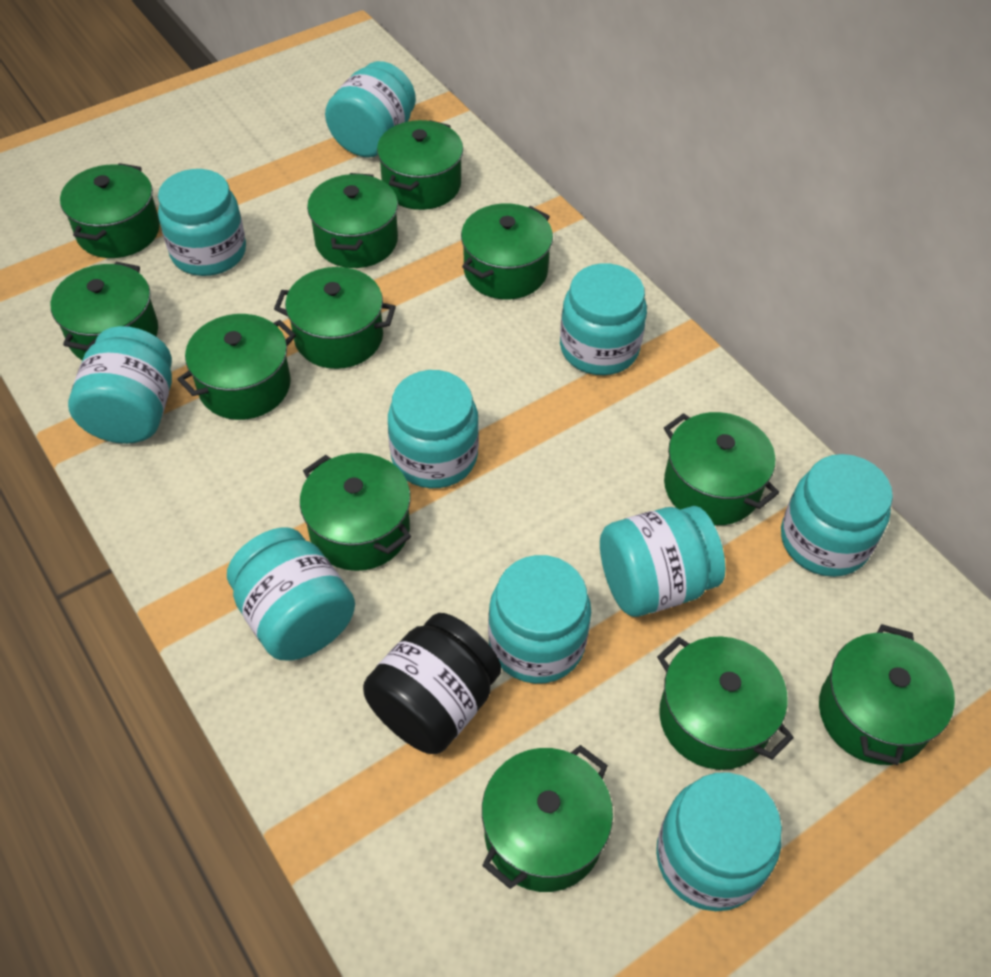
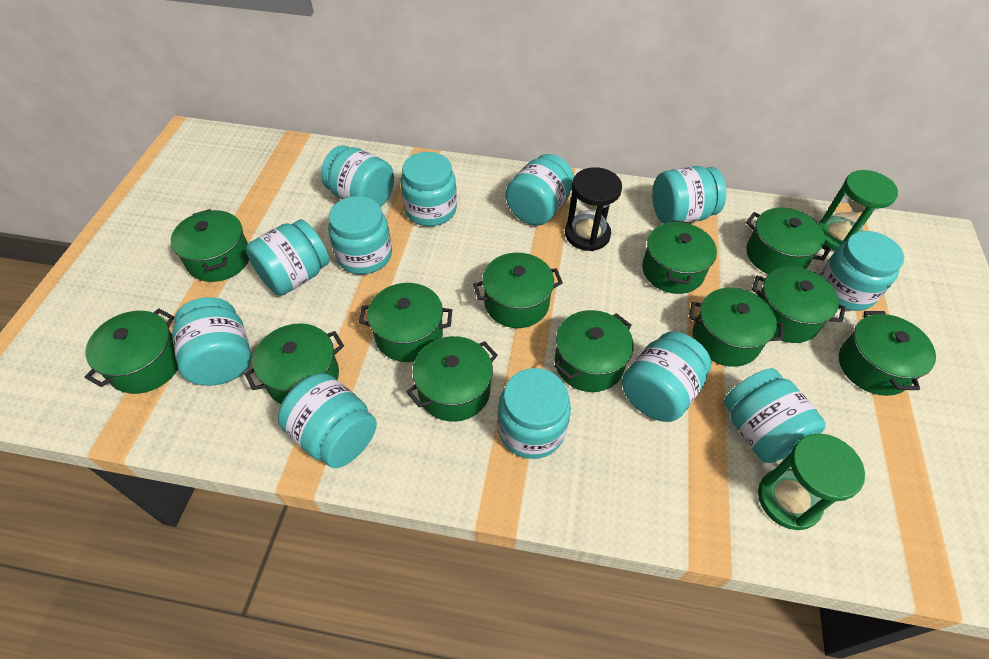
black hourglass: none = 0 -> [565,167,622,251] = 1
black jar: [363,613,501,754] = 1 -> none = 0
green hourglass: none = 0 -> [758,433,865,530] [819,170,898,251] = 2
turquoise jar: [68,326,172,444] [158,169,246,276] [227,527,355,661] [325,61,416,158] [388,370,479,488] [488,555,591,684] [560,263,647,375] [600,506,726,617] [656,772,782,911] [781,454,893,577] = 10 -> [172,297,251,386] [246,219,329,296] [278,373,377,468] [321,145,394,207] [328,196,392,274] [400,152,457,226] [497,368,571,459] [506,154,574,226] [622,332,711,422] [652,166,726,224] [724,368,826,463] [819,231,904,311] = 12

